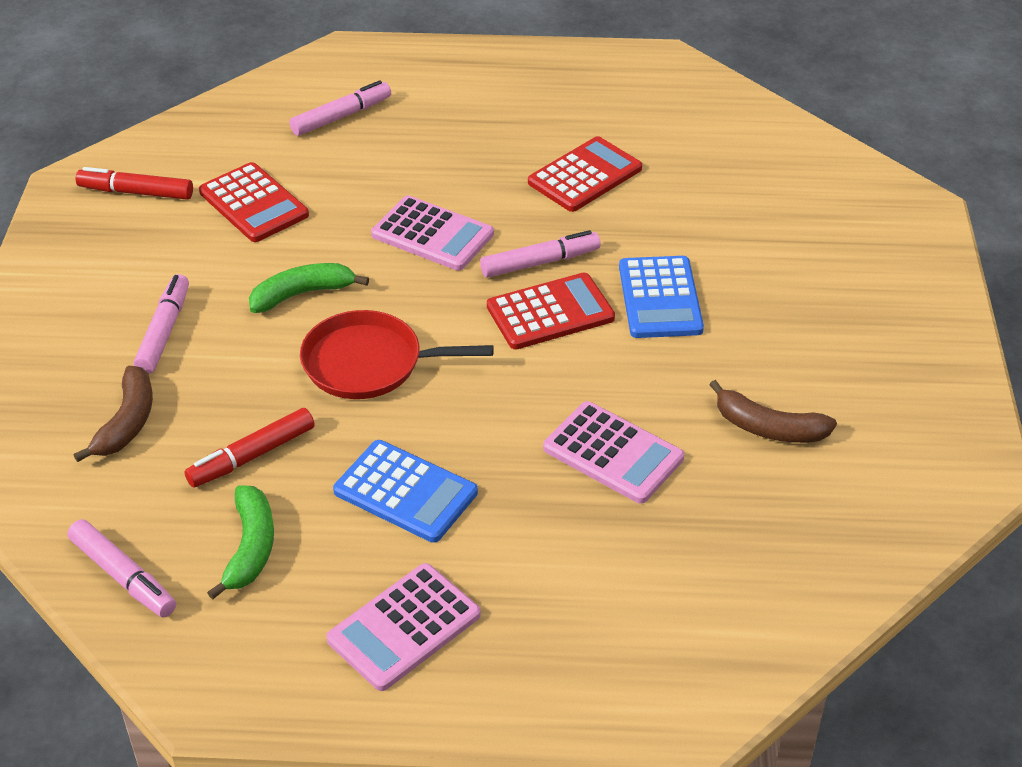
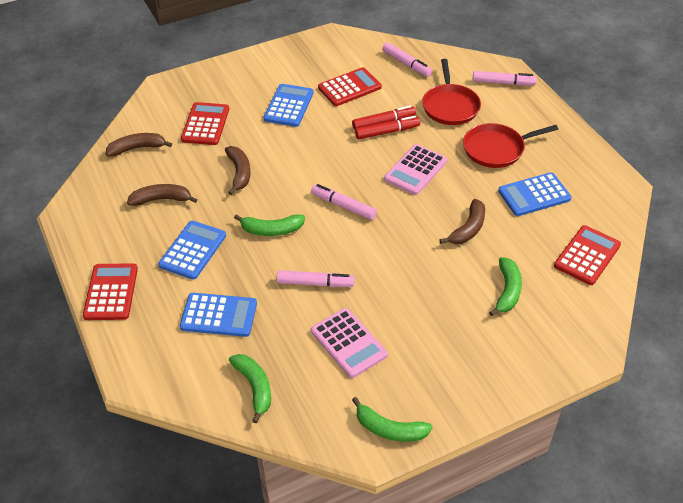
blue calculator: [333,440,478,543] [619,256,704,338] = 2 -> [158,221,226,280] [180,293,257,337] [264,84,314,127] [498,172,571,216] = 4
brown banana: [74,366,153,462] [709,380,837,443] = 2 -> [106,133,172,156] [127,184,197,206] [225,146,251,195] [440,199,485,244] = 4
green banana: [207,485,274,600] [249,263,369,313] = 2 -> [229,354,271,423] [234,214,305,236] [352,397,432,442] [489,257,522,316] = 4
pink calculator: [326,563,481,691] [371,195,494,271] [543,401,684,504] = 3 -> [311,308,388,378] [384,144,447,195] = 2
red calculator: [199,162,309,242] [487,273,615,349] [528,136,642,212] = 3 -> [83,263,138,320] [181,102,229,145] [318,67,382,106] [554,225,621,285] = 4
red pan: [300,310,494,399] = 1 -> [422,59,481,125] [463,123,558,168] = 2

